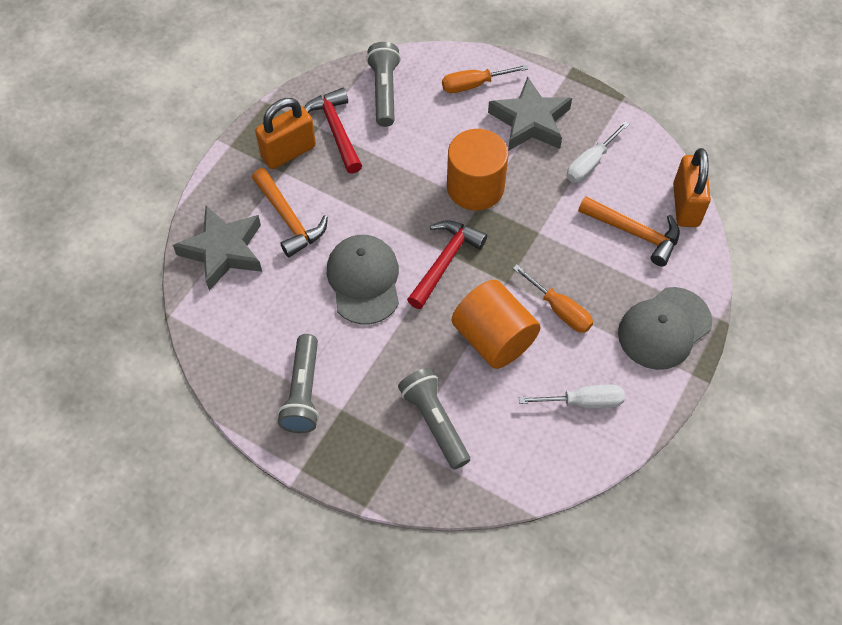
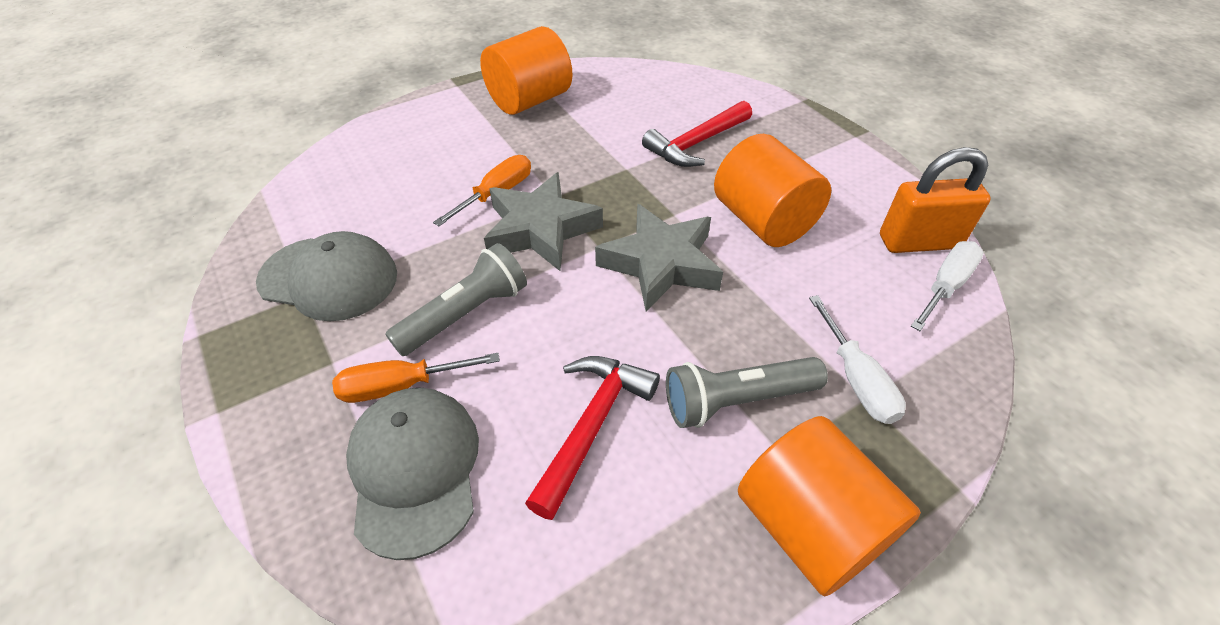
grey flashlight: [277,334,319,433] [366,42,401,127] [398,368,470,470] = 3 -> [385,243,527,356] [666,357,828,428] = 2
orange cylinder: [447,129,508,210] [452,280,541,369] = 2 -> [480,26,573,115] [714,134,831,247] [738,416,921,596] = 3
orange hammer: [252,168,328,257] [578,196,680,266] = 2 -> none = 0
orange padlock: [255,98,316,169] [673,148,711,227] = 2 -> [880,147,991,253] = 1

